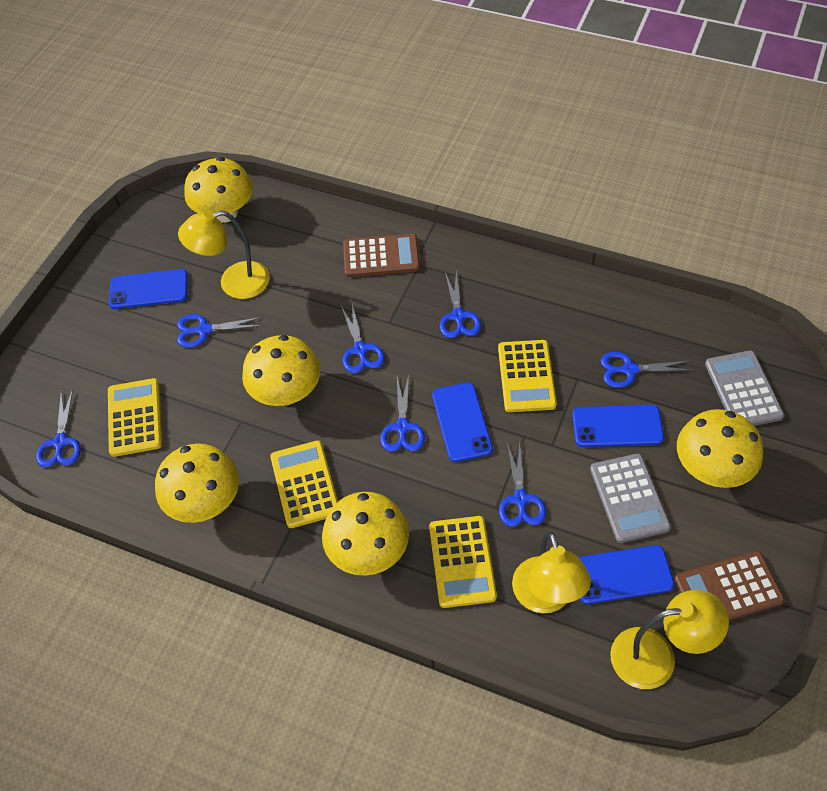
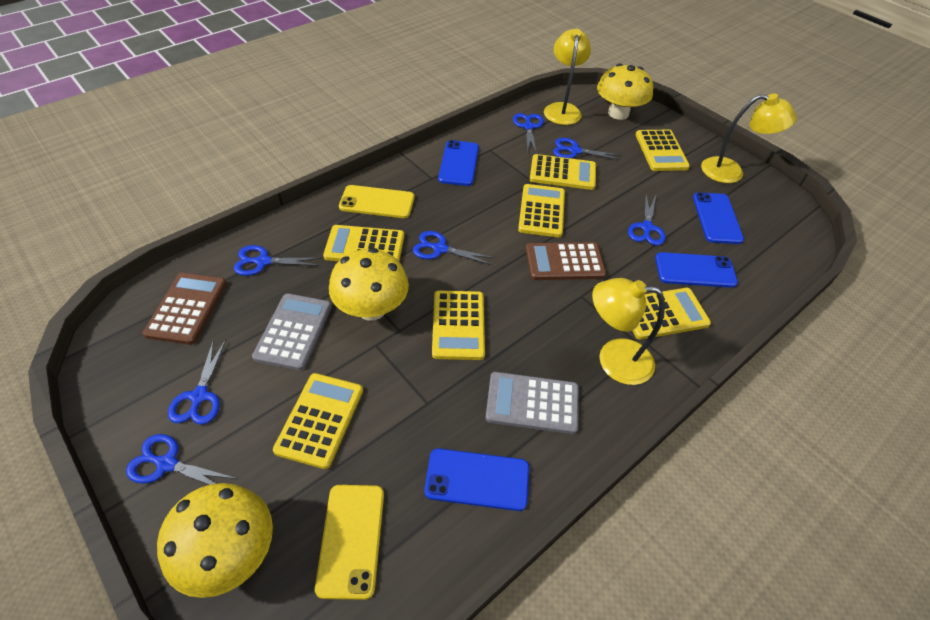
yellow calculator: [108,378,162,457] [270,440,338,528] [429,516,497,608] [498,340,557,412] = 4 -> [273,373,363,469] [323,225,404,261] [432,291,485,360] [518,184,565,237] [530,154,596,190] [632,288,711,340] [635,130,690,171] = 7
yellow mushroom: [155,444,239,523] [184,157,253,223] [242,335,320,406] [322,492,409,576] [677,409,763,488] = 5 -> [157,483,273,598] [329,248,409,321] [597,64,653,120] = 3
yellow phone: none = 0 -> [315,485,384,600] [339,185,414,218] = 2

